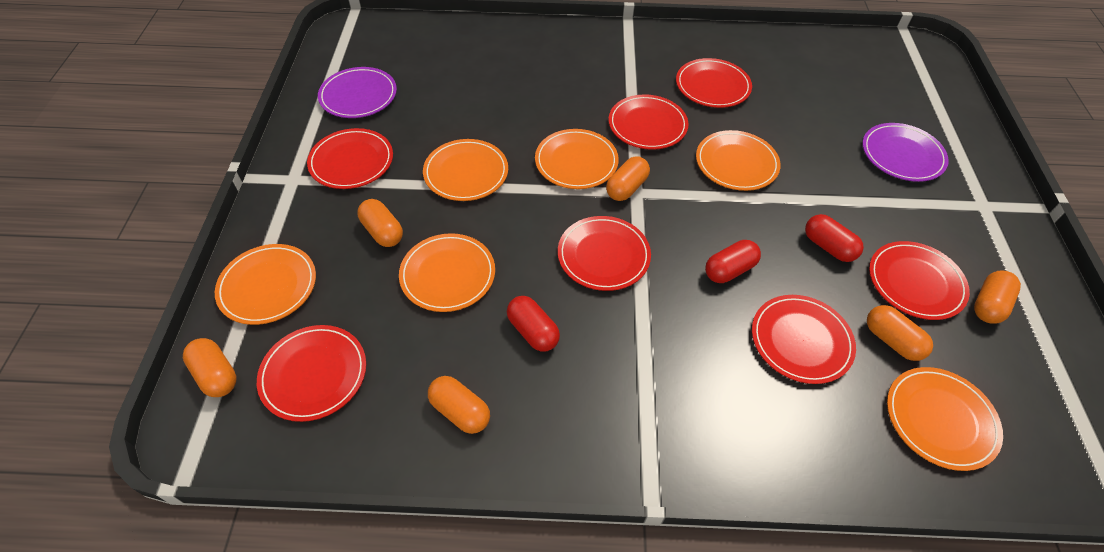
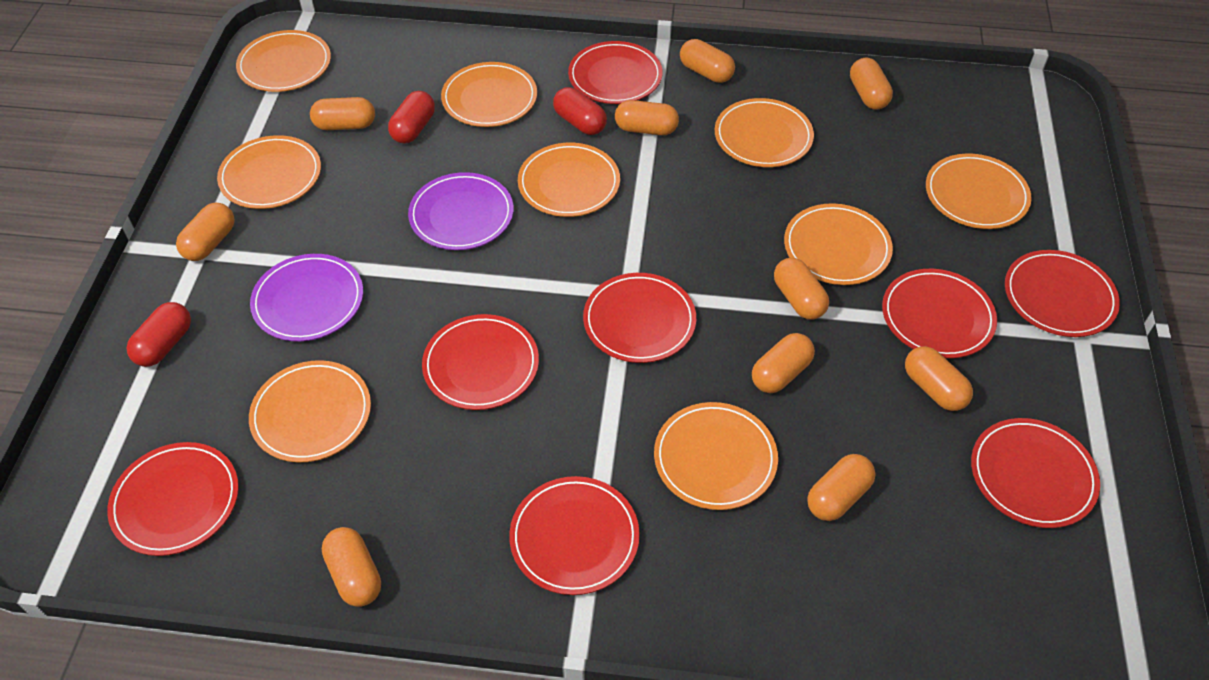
orange capsule: [183,338,237,397] [357,199,403,247] [428,376,490,434] [606,156,650,201] [867,305,933,361] [974,270,1021,324] = 6 -> [176,203,235,261] [310,97,375,130] [322,527,381,607] [615,100,679,135] [680,39,735,83] [752,333,815,393] [774,258,829,319] [807,454,875,521] [850,58,893,110] [905,346,973,411] = 10
orange plate: [215,244,316,325] [399,233,495,312] [423,139,508,201] [535,129,619,189] [696,130,781,191] [887,367,1003,471] = 6 -> [217,135,321,209] [236,30,331,92] [249,360,371,462] [441,62,537,127] [518,143,620,217] [654,402,778,510] [715,98,814,167] [784,203,893,285] [926,154,1032,229] = 9
red plate: [257,325,366,422] [307,128,393,189] [558,216,651,291] [609,95,689,150] [676,58,752,108] [752,295,856,384] [869,241,970,320] = 7 -> [107,442,239,556] [422,314,539,410] [509,476,640,595] [568,41,663,104] [583,273,696,363] [882,269,997,358] [971,418,1100,528] [1005,250,1120,337] = 8

